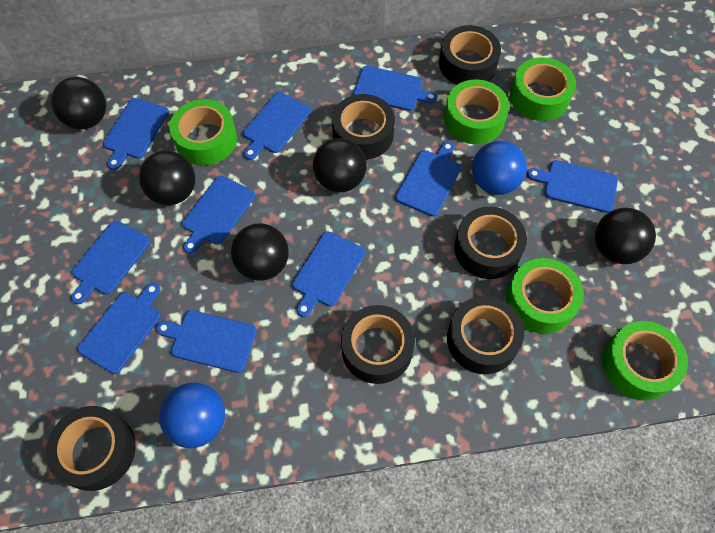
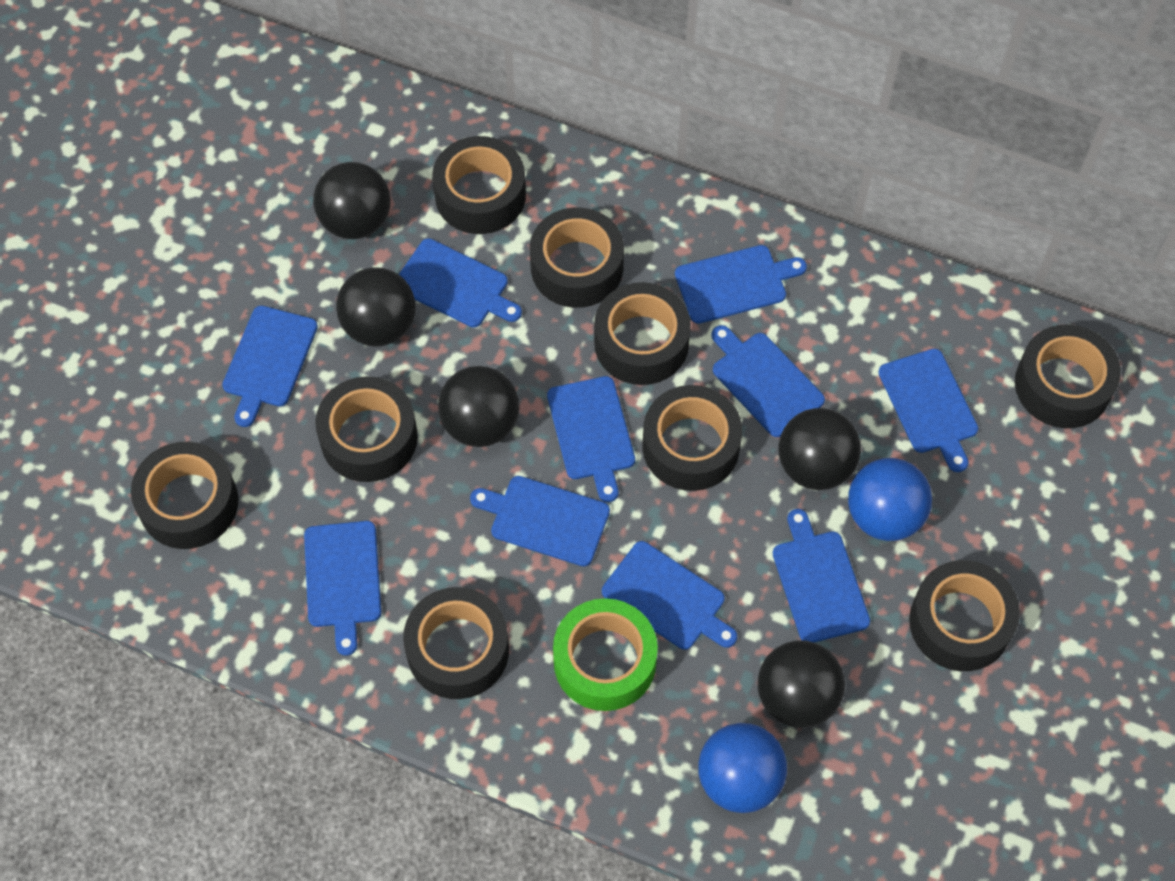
black tape: [46,406,136,491] [332,94,395,160] [341,305,415,384] [439,25,501,85] [447,296,524,374] [454,207,527,279] = 6 -> [131,442,239,549] [315,376,418,482] [403,587,509,699] [432,136,526,234] [530,207,624,308] [594,282,691,385] [642,385,742,491] [909,560,1020,671] [1015,325,1121,428] = 9
green tape: [169,99,237,165] [444,79,509,144] [506,258,584,334] [510,57,576,121] [602,321,688,401] = 5 -> [553,598,658,711] = 1

